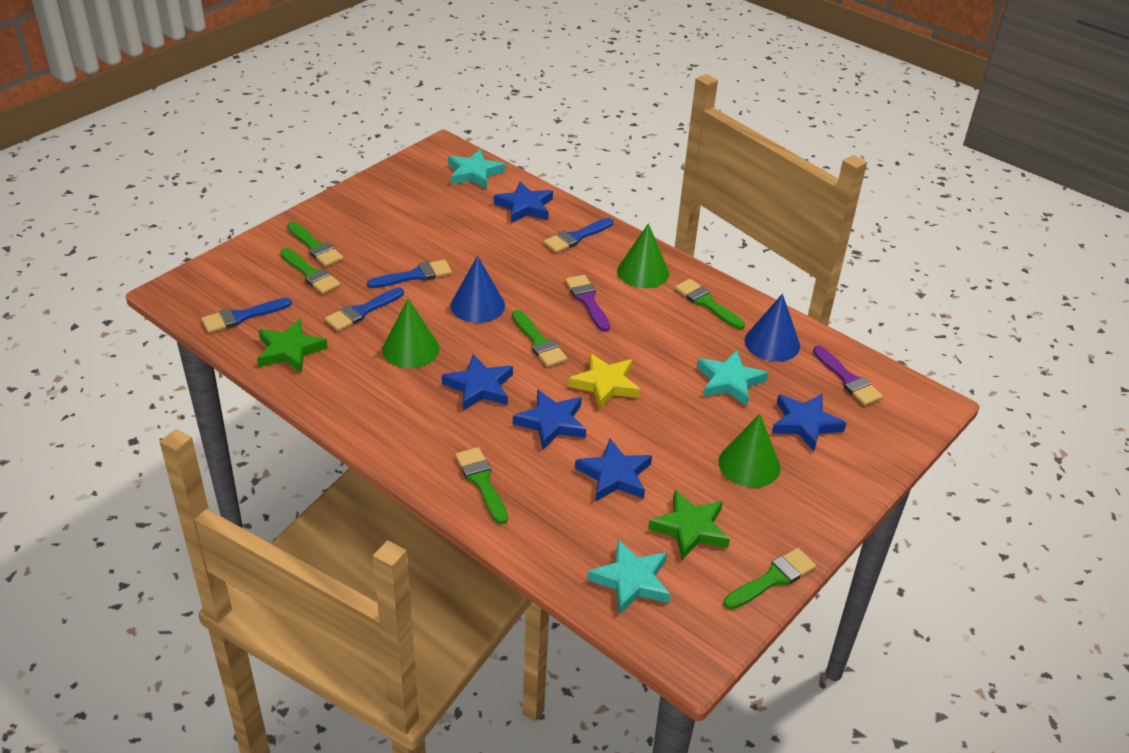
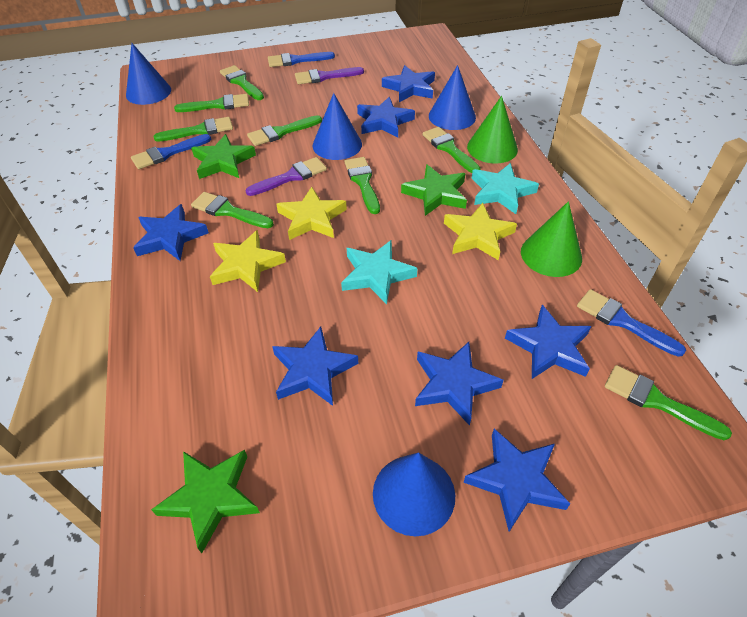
blue brush: [201,298,292,333] [325,287,404,331] [367,259,452,288] [544,218,613,253] = 4 -> [131,134,211,169] [268,52,335,67] [577,289,686,357] = 3
blue cone: [451,256,505,323] [745,294,800,362] = 2 -> [126,43,171,105] [313,93,362,160] [373,452,455,536] [429,65,476,130] = 4
blue star: [442,354,513,411] [494,181,553,223] [513,389,586,449] [575,439,652,502] [772,393,846,451] = 5 -> [133,204,209,261] [272,327,358,406] [357,97,415,138] [382,65,435,102] [415,342,503,426] [463,429,570,532] [505,305,592,379] = 7
green brush: [280,248,340,294] [288,222,343,267] [455,447,508,524] [512,310,567,367] [675,279,745,329] [724,548,816,610] = 6 -> [153,117,233,142] [174,94,249,112] [191,192,274,228] [220,65,264,100] [247,115,322,146] [345,157,380,214] [423,127,481,173] [605,365,732,440] = 8
green cone: [382,299,440,368] [617,223,669,288] [718,414,781,488] = 3 -> [467,96,518,164] [521,201,582,277] = 2
green star: [257,319,328,373] [648,490,730,560] = 2 -> [151,450,260,553] [191,134,256,179] [401,164,467,216] = 3
turquoise star: [448,149,505,189] [587,540,670,615] [697,350,768,406] = 3 -> [341,240,417,304] [471,163,539,214] = 2
yellow star: [568,353,640,410] = 1 -> [210,230,286,292] [276,187,347,240] [444,203,517,260] = 3

